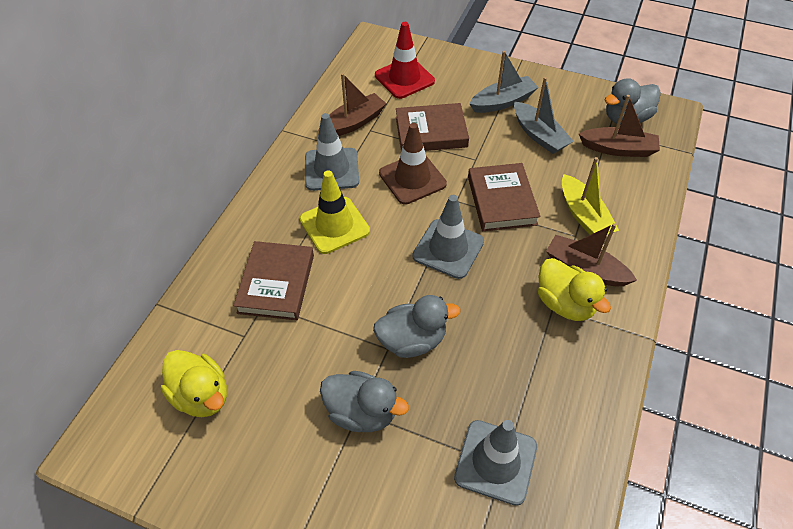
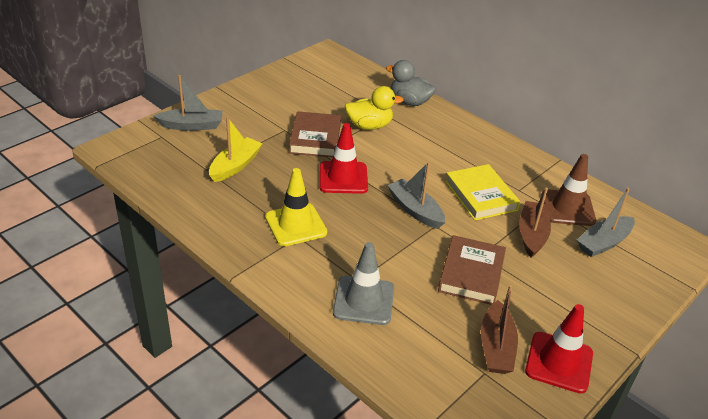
brown boat: [318,73,387,136] [546,223,637,286] [579,95,660,157] = 3 -> [481,285,518,374] [519,188,551,258] = 2
brown book: [234,241,314,320] [396,103,469,151] [468,163,540,231] = 3 -> [289,111,341,157] [438,235,506,305] = 2
grey boat: [470,51,539,113] [514,77,574,154] = 2 -> [153,75,223,131] [387,162,445,229] [577,188,635,257] = 3
grey duck: [320,371,409,432] [373,295,461,358] [605,78,661,125] = 3 -> [386,60,436,106] = 1
grey traffic cone: [305,113,359,191] [412,195,484,279] [454,420,537,506] = 3 -> [333,242,394,325] = 1
red traffic cone: [375,22,435,99] = 1 -> [320,123,368,194] [525,304,593,394] = 2
yellow book: none = 0 -> [445,164,520,221] = 1
yellow duck: [161,350,227,417] [538,258,611,321] = 2 -> [345,86,404,130] = 1

